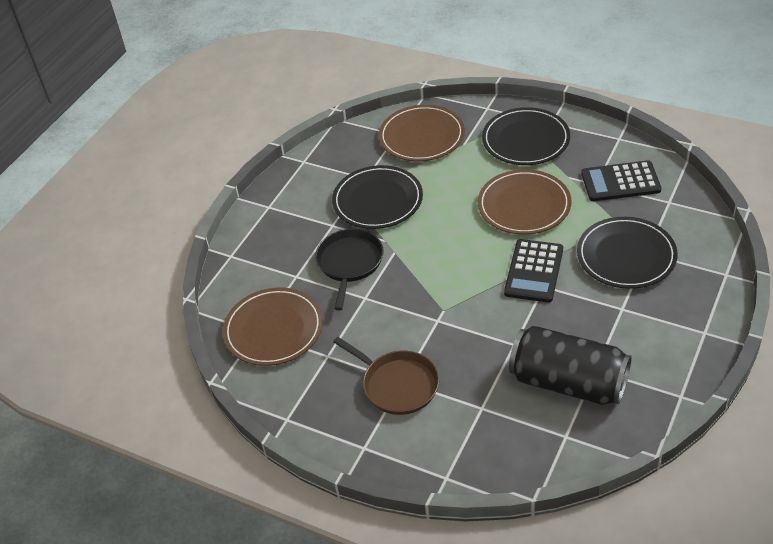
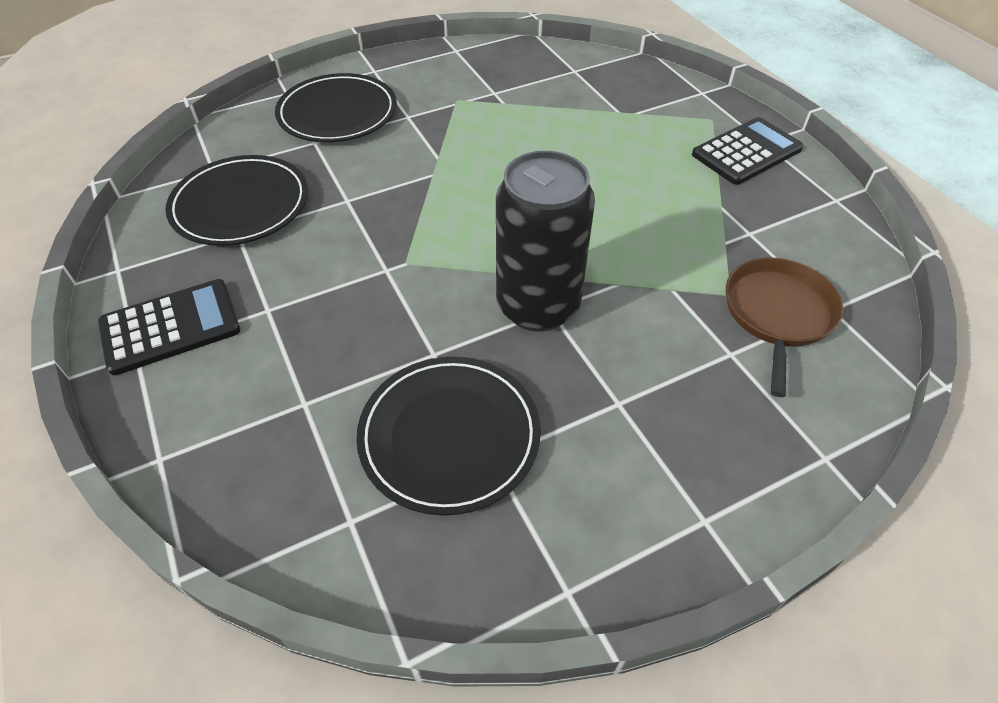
black pan: [315,229,384,311] = 1 -> none = 0
brown plate: [223,287,323,366] [379,105,465,161] [478,169,571,235] = 3 -> none = 0

